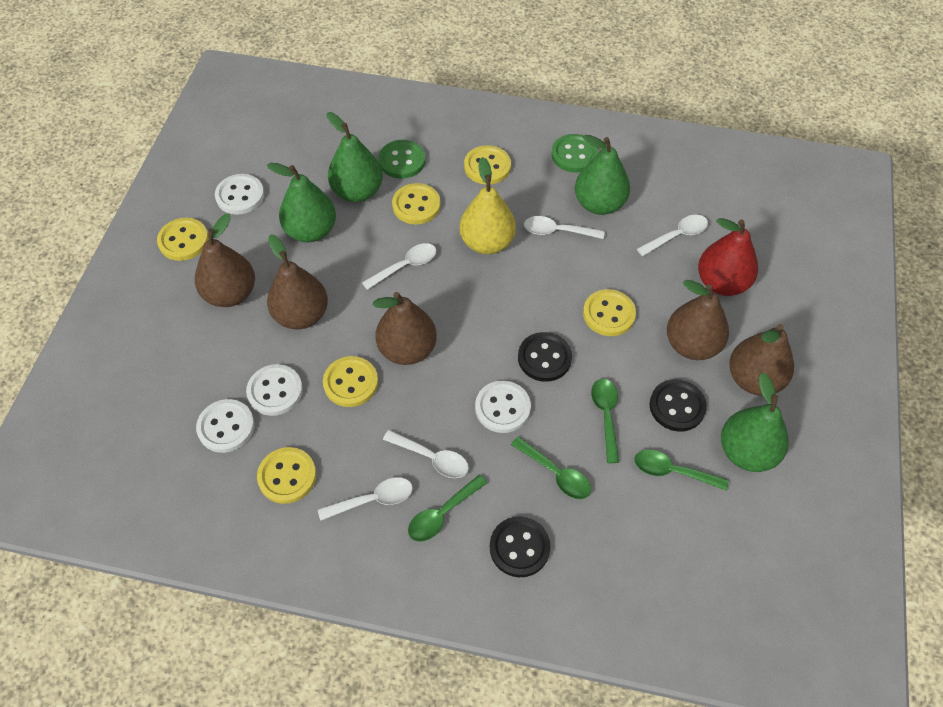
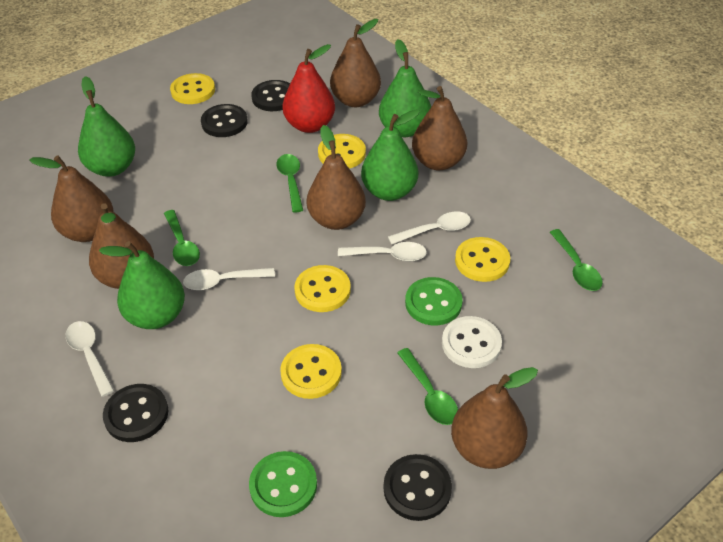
black button: [490,516,551,577] [518,332,572,382] [649,379,707,432] = 3 -> [103,384,169,442] [201,104,248,137] [251,80,290,111] [384,454,452,521] = 4
brown pear: [195,214,255,307] [267,234,328,329] [373,292,437,365] [667,280,729,360] [729,324,794,396] = 5 -> [29,156,114,242] [89,203,154,289] [307,125,366,230] [330,19,381,107] [412,86,467,170] [451,367,538,469] = 6
white button: [196,399,255,453] [215,174,264,215] [246,364,303,416] [475,381,531,433] = 4 -> [442,316,502,368] = 1
white spoon: [318,477,413,521] [362,243,436,290] [383,430,469,478] [524,216,605,239] [637,215,708,256] = 5 -> [65,321,114,397] [183,268,275,290] [338,242,427,261] [388,212,471,245] = 4
yellow button: [157,218,209,261] [257,447,316,504] [323,356,378,407] [392,183,441,224] [464,145,511,184] [583,289,636,336] = 6 -> [170,73,215,104] [280,344,342,399] [294,265,351,312] [318,134,366,169] [455,237,510,282] = 5
yellow pear: [459,157,516,254] = 1 -> none = 0

